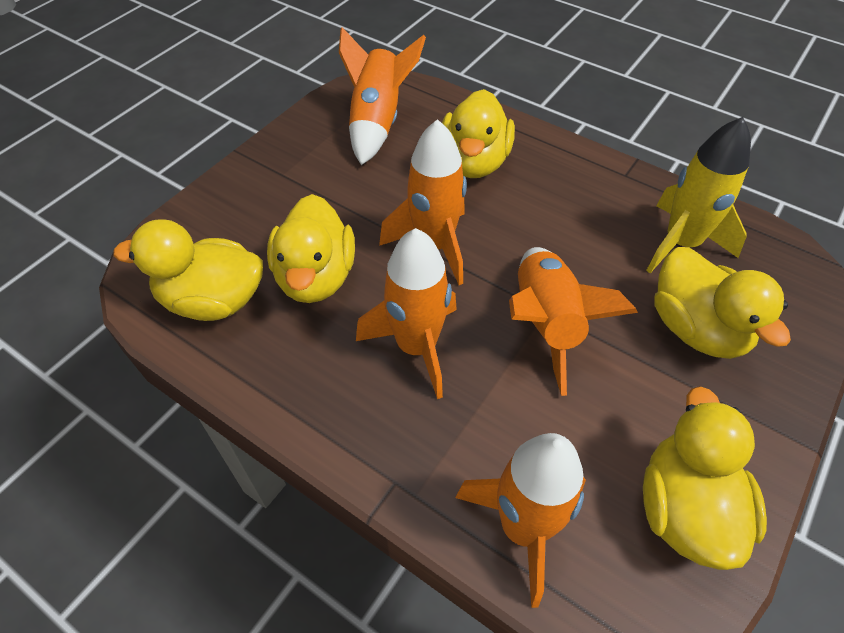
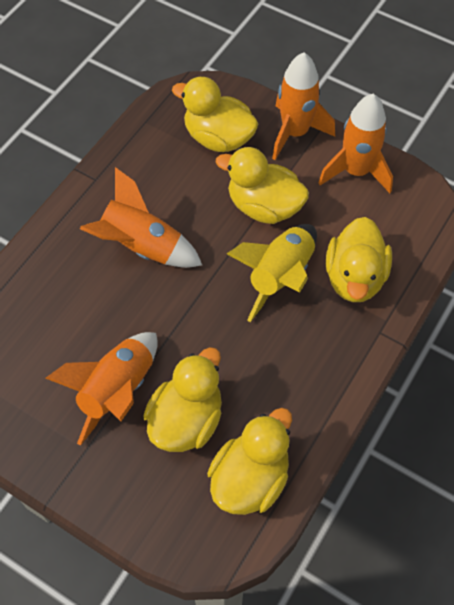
orange rocket: [339,27,426,165] [356,228,457,399] [379,119,467,285] [455,433,586,608] [509,247,638,396] = 5 -> [45,332,158,446] [80,167,202,268] [272,52,335,160] [318,94,393,193] = 4

